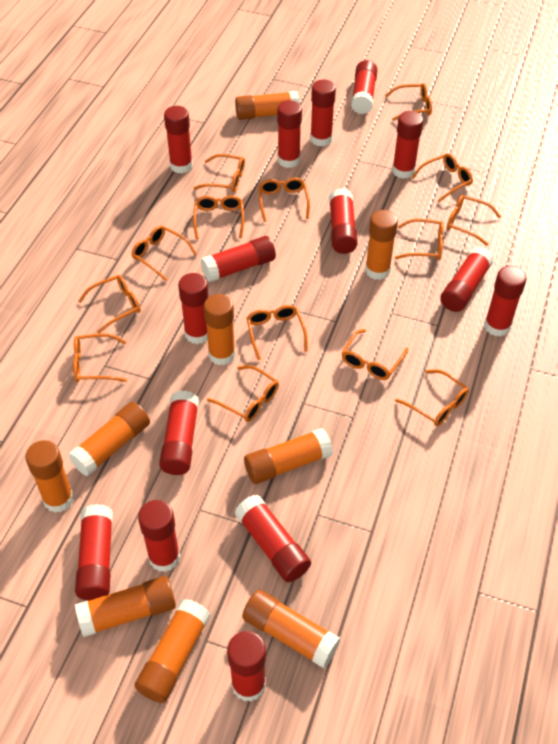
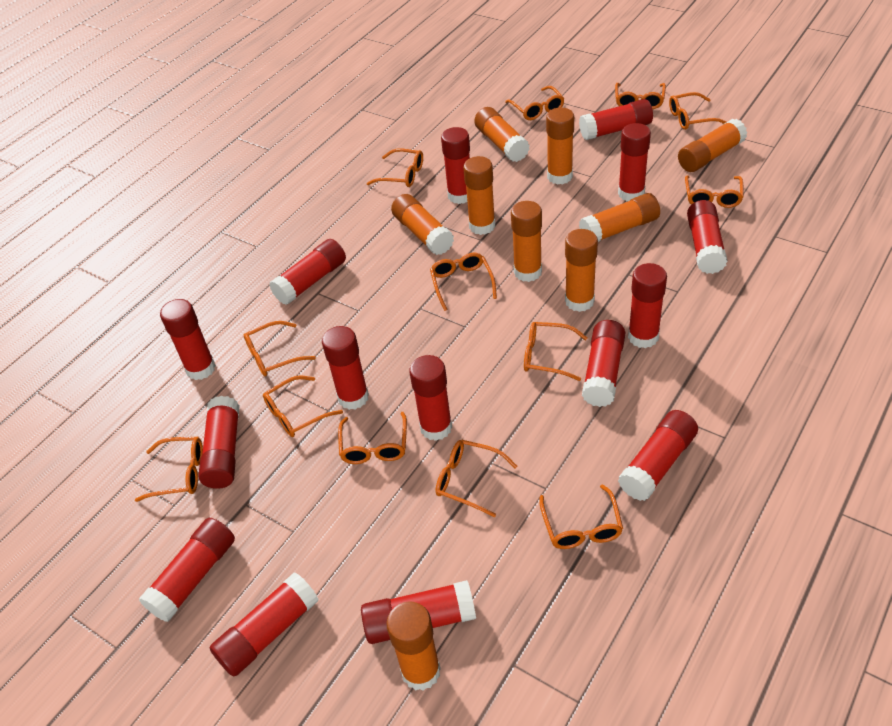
orange glasses: [73,333,127,382] [78,275,141,334] [131,226,197,281] [193,195,244,239] [194,154,245,192] [207,365,279,422] [247,305,308,360] [259,178,310,222] [342,329,409,380] [385,83,432,121] [395,219,444,260] [395,369,469,426] [412,153,473,203] [447,195,501,246] = 14 -> [135,437,203,502] [244,321,316,376] [263,376,343,437] [338,412,407,464] [367,148,423,187] [430,253,497,311] [436,440,517,517] [505,86,565,120] [524,322,587,381] [539,484,623,549] [615,83,666,109] [669,92,726,130] [685,176,744,208] = 13

